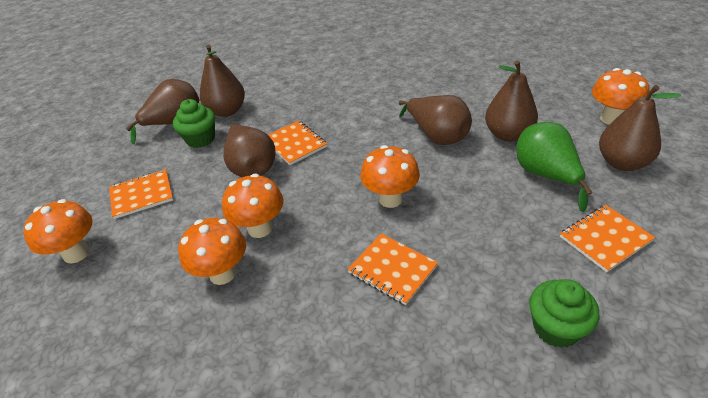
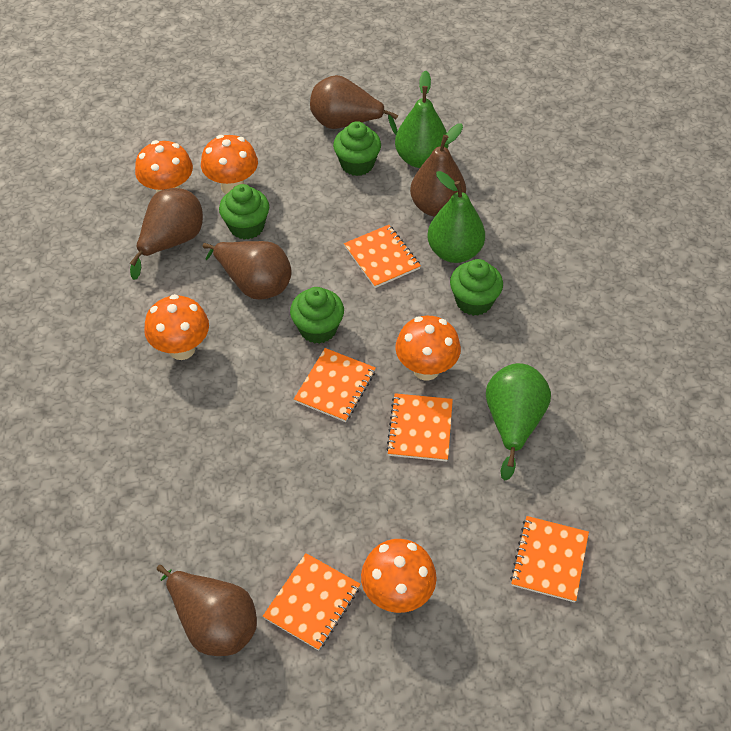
brown pear: [126,79,199,144] [200,45,245,117] [223,124,276,177] [399,95,472,145] [485,60,538,142] [599,85,681,171] = 6 -> [130,188,203,280] [157,565,257,656] [203,241,292,299] [310,75,398,135] [410,123,466,217] = 5
green cupcake: [173,99,215,148] [529,279,599,348] = 2 -> [219,184,269,240] [290,287,344,344] [333,121,381,176] [450,259,503,316] = 4
green pear: [516,122,592,212] = 1 -> [395,70,448,168] [427,171,485,263] [486,363,551,481] = 3
orange notebook: [109,169,173,219] [268,120,327,165] [347,234,438,305] [560,205,655,272] = 4 -> [263,553,361,651] [294,348,376,422] [344,225,421,288] [386,393,453,461] [510,516,589,602] = 5

